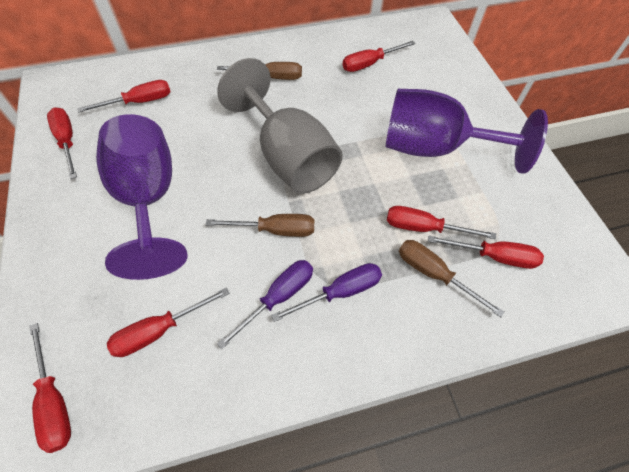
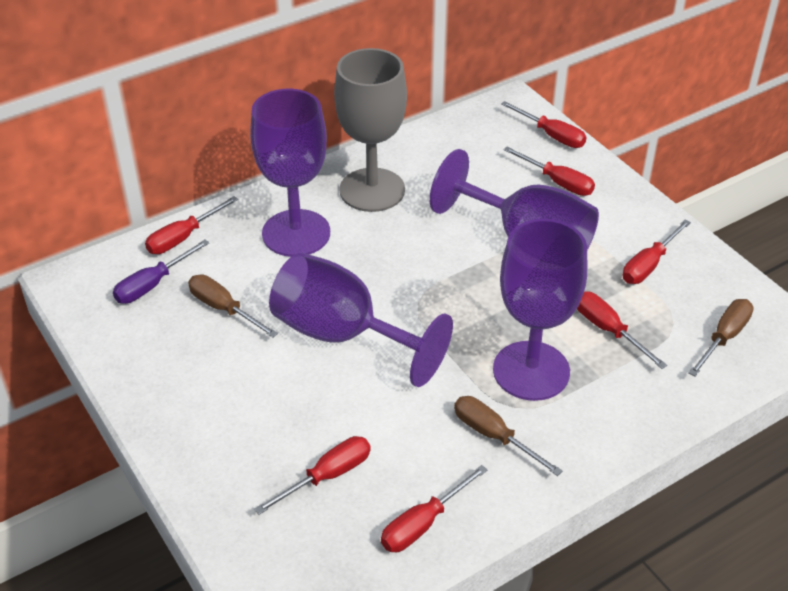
purple goblet: [96,114,188,280] [386,89,548,173] = 2 -> [250,89,330,257] [269,253,453,387] [430,149,599,250] [493,219,587,401] = 4
purple screwdriver: [217,260,313,349] [271,263,382,322] = 2 -> [113,239,209,304] = 1

